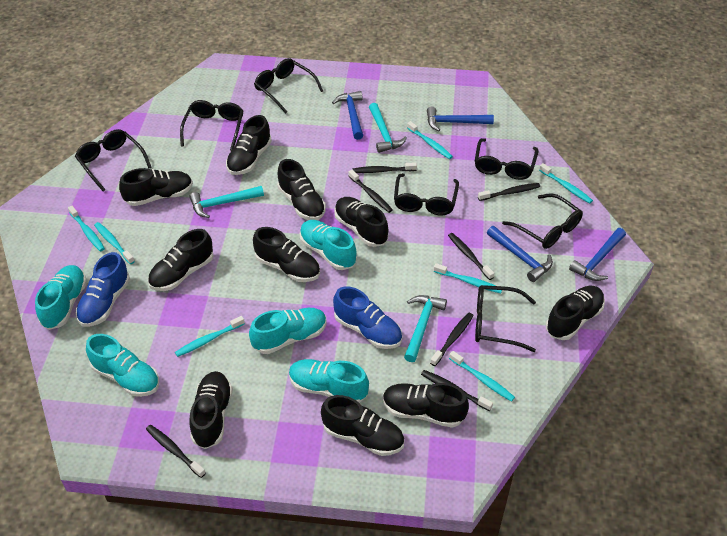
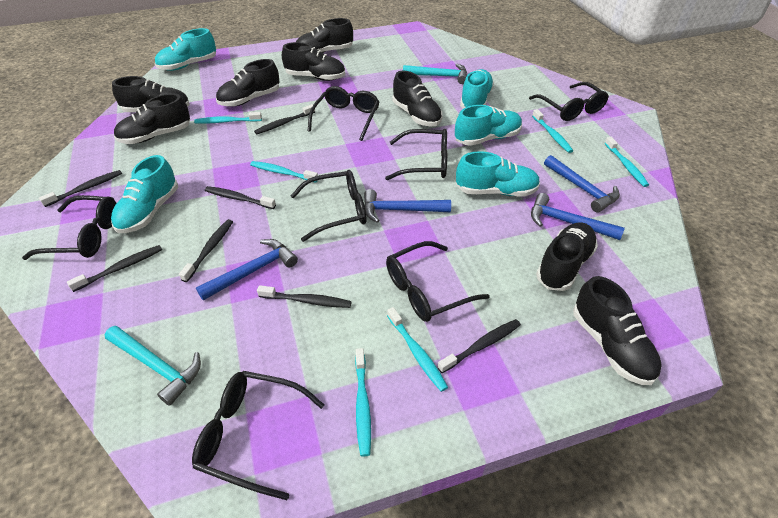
black shoe: [119,168,193,206] [148,229,214,291] [189,371,233,449] [226,115,272,175] [253,227,320,282] [277,159,326,220] [321,395,404,456] [334,197,388,247] [383,383,469,428] [546,286,605,340] = 10 -> [112,76,190,112] [114,94,190,144] [216,59,279,107] [282,42,345,81] [296,18,353,53] [392,71,443,126] [536,222,598,291] [573,276,662,385] = 8
blue shoe: [76,252,130,327] [333,286,402,349] = 2 -> none = 0
turquoise hammer: [189,186,264,218] [369,103,407,153] [404,295,447,362] = 3 -> [105,326,201,406] [403,64,467,84] = 2
turquoise toothbrush: [68,206,105,251] [94,222,135,264] [175,316,245,357] [407,121,453,159] [434,263,502,294] [449,351,515,402] [539,163,593,204] = 7 -> [194,112,262,124] [250,161,318,183] [355,348,371,457] [387,307,448,392] [532,109,573,153] [605,137,649,187] = 6

